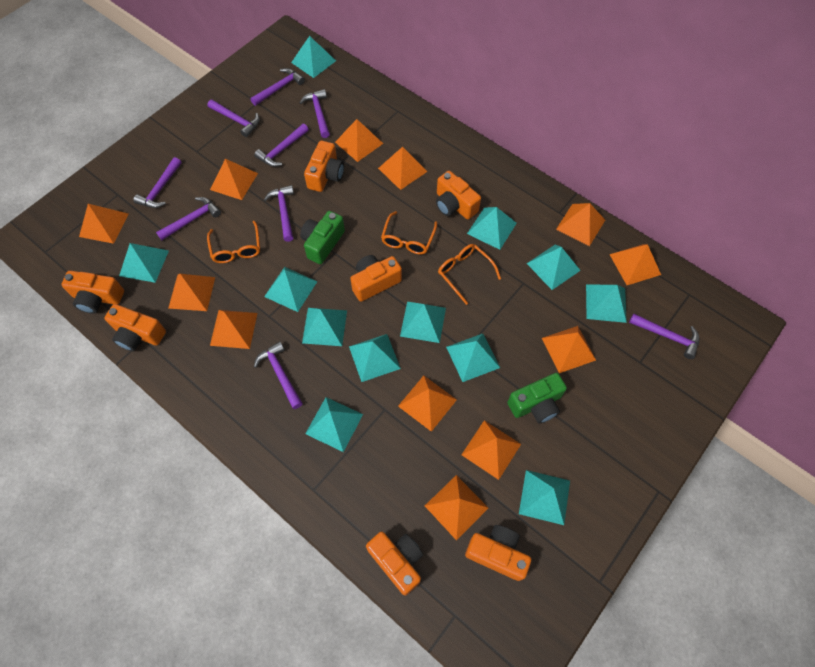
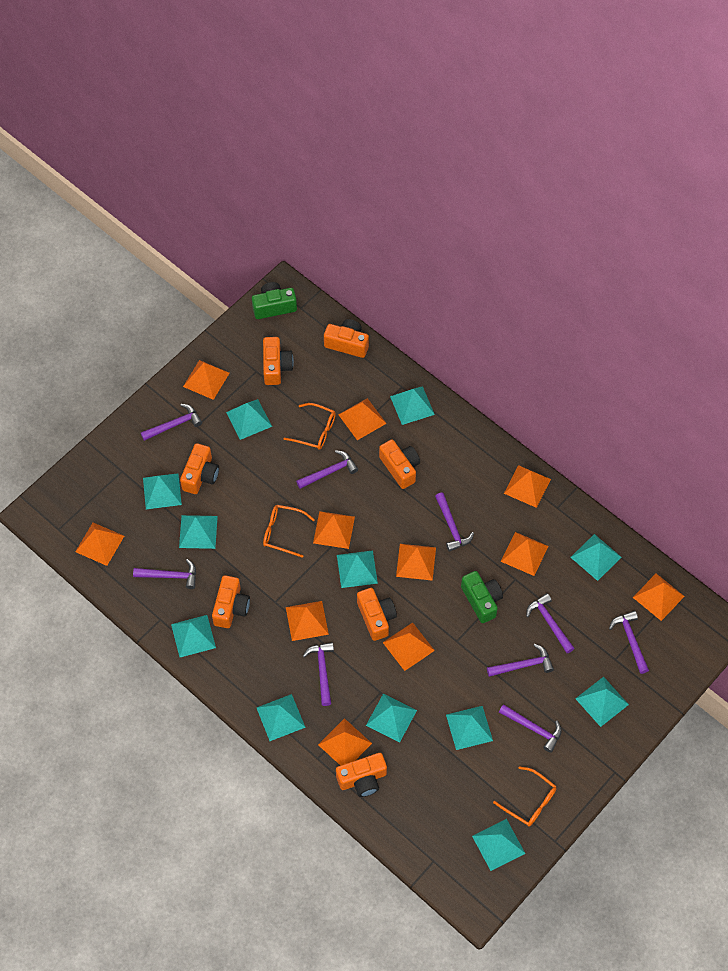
orange pyramid: [79,204,128,244] [168,274,215,311] [210,159,258,200] [210,310,257,349] [335,119,383,162] [378,147,428,190] [398,376,457,432] [425,475,488,540] [461,420,521,480] [542,326,596,373] [556,203,605,246] [609,244,661,285] = 12 -> [75,523,124,566] [183,360,229,400] [286,601,329,641] [313,511,355,549] [318,718,372,766] [338,398,387,440] [383,623,435,671] [396,544,436,581] [501,532,548,576] [504,465,551,508] [633,574,685,621] = 11

